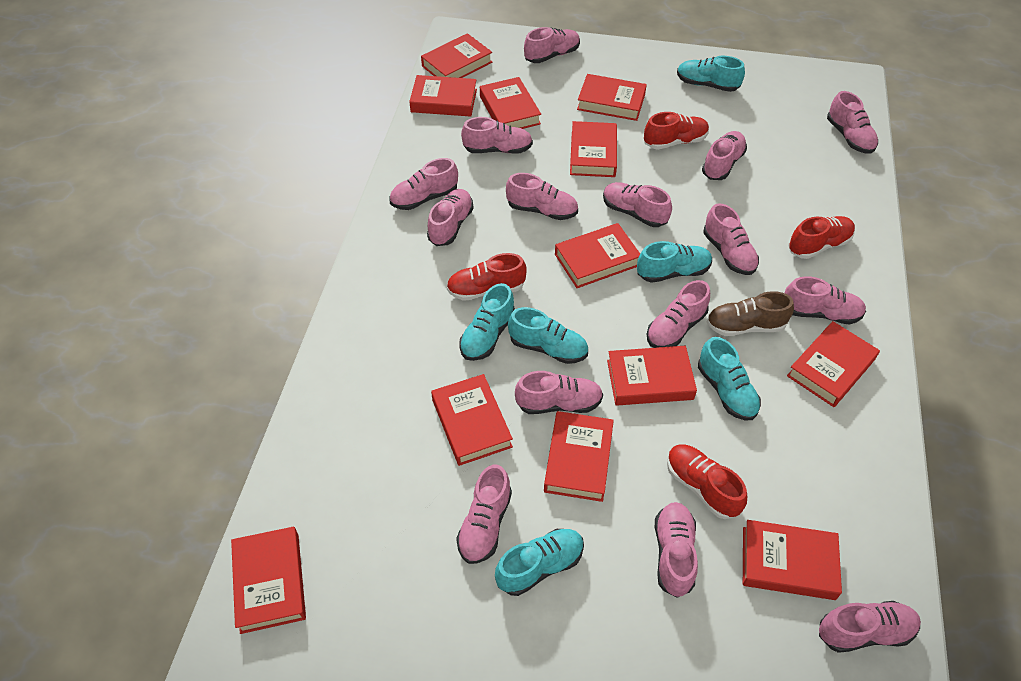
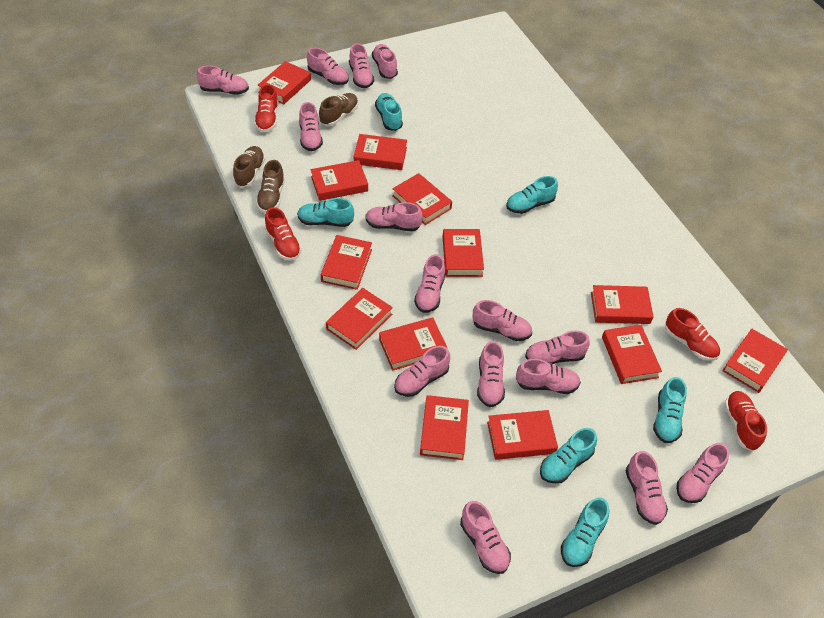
brown shoe: [707,291,794,336] = 1 -> [233,146,265,187] [256,160,285,213] [319,93,358,126] = 3
red book: [231,527,306,634] [409,75,477,116] [421,33,492,78] [431,374,513,466] [480,77,541,129] [544,411,614,502] [555,223,640,288] [570,121,617,177] [577,74,647,121] [607,346,697,406] [743,520,842,600] [787,321,880,407] = 12 -> [258,61,311,104] [311,160,368,201] [321,235,372,290] [326,288,393,350] [354,134,407,170] [379,317,447,371] [392,173,452,225] [420,395,469,460] [443,229,484,277] [487,410,558,460] [591,285,654,324] [602,325,662,384] [722,329,788,393] = 13

